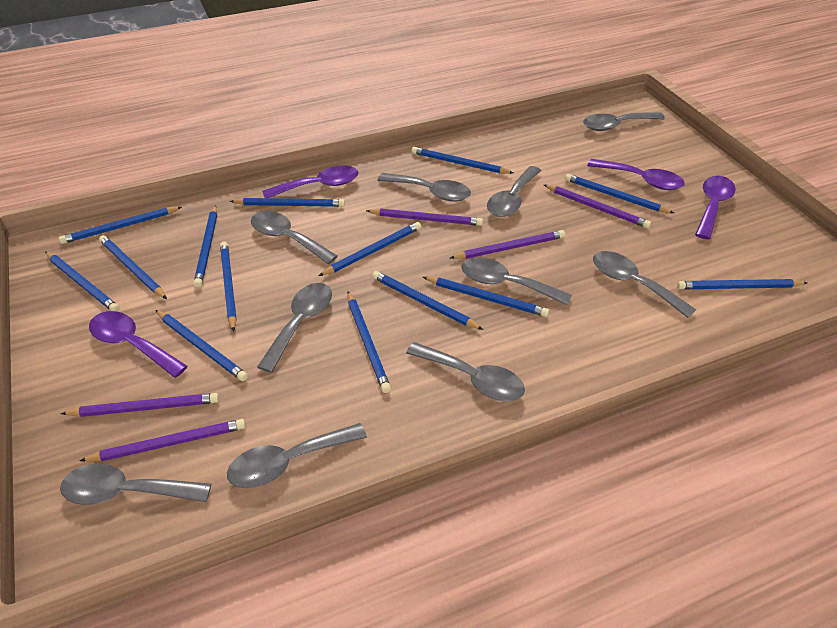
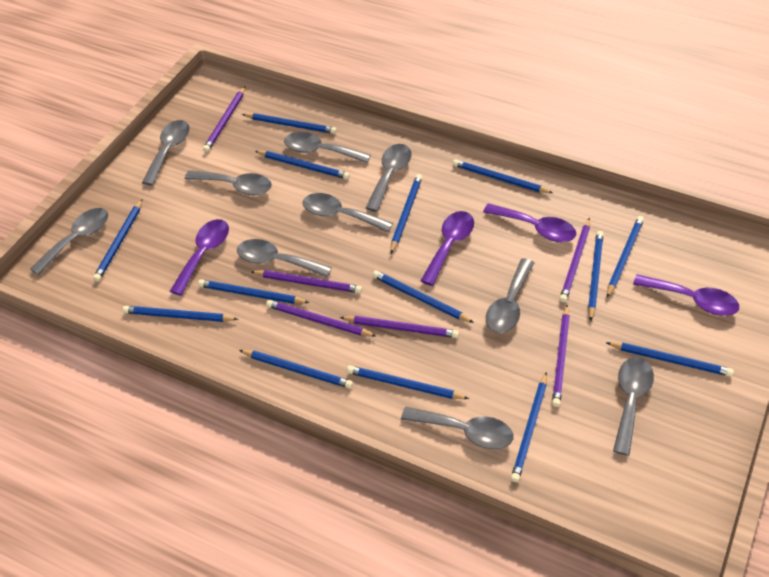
purple pencil: [61,393,219,417] [80,419,246,462] [366,208,483,226] [450,230,565,259] [544,185,651,228] = 5 -> [203,87,245,152] [250,270,362,293] [266,300,377,337] [340,316,459,338] [552,305,570,407] [559,218,590,302] = 6

